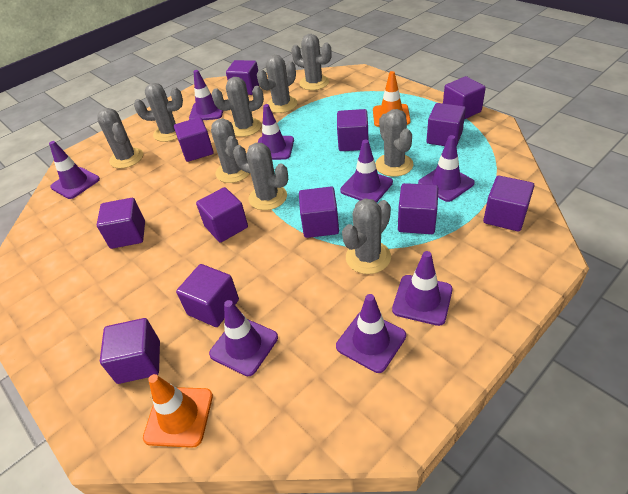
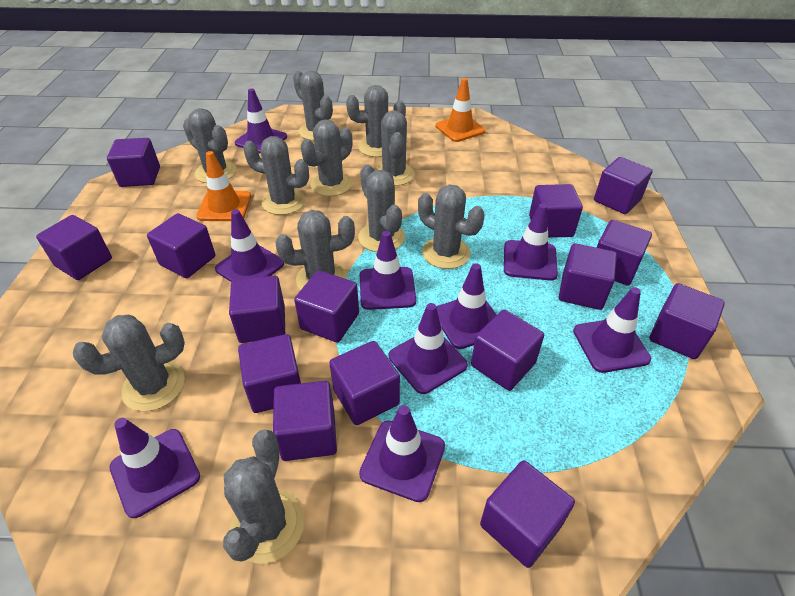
grey cactus: [97,108,143,169] [134,83,183,142] [211,77,264,137] [211,119,250,183] [233,143,288,210] [257,55,297,113] [291,34,332,90] [342,198,391,274] [375,109,414,177] = 9 -> [73,315,185,412] [183,108,237,183] [223,430,304,563] [243,136,309,215] [276,210,355,291] [293,70,333,141] [301,119,353,196] [346,85,406,157] [358,165,405,252] [375,110,415,186] [418,185,485,269] = 11
purple cube: [97,198,145,249] [100,318,160,384] [174,117,214,162] [176,264,239,327] [196,187,248,243] [226,60,259,95] [299,187,339,238] [337,109,368,151] [398,183,438,234] [427,103,466,147] [443,76,486,119] [483,176,534,231] = 12 -> [36,215,112,280] [107,138,160,187] [147,213,215,278] [229,276,285,343] [238,334,301,413] [273,381,337,461] [294,270,359,343] [329,341,400,425] [471,309,544,391] [480,460,575,568] [529,184,583,238] [559,243,617,310] [594,157,653,214] [597,220,652,286] [649,283,725,359] = 15
purple traffic cone: [49,141,100,199] [189,70,223,120] [209,300,278,376] [258,104,294,160] [336,294,406,373] [340,140,393,203] [392,251,453,326] [418,135,475,202] = 8 -> [109,418,200,518] [215,209,284,282] [235,88,287,154] [359,405,445,502] [360,231,416,310] [389,303,468,394] [436,263,497,349] [504,203,558,281] [573,287,651,373] = 9

